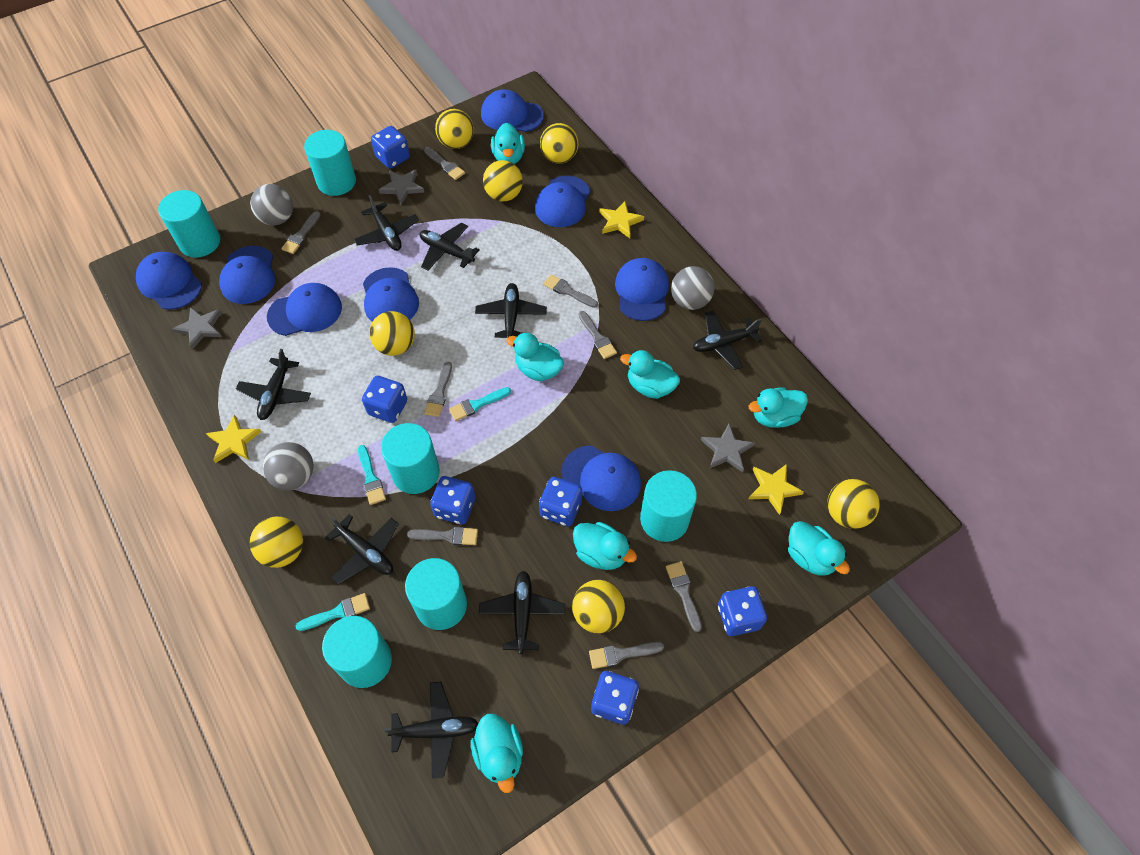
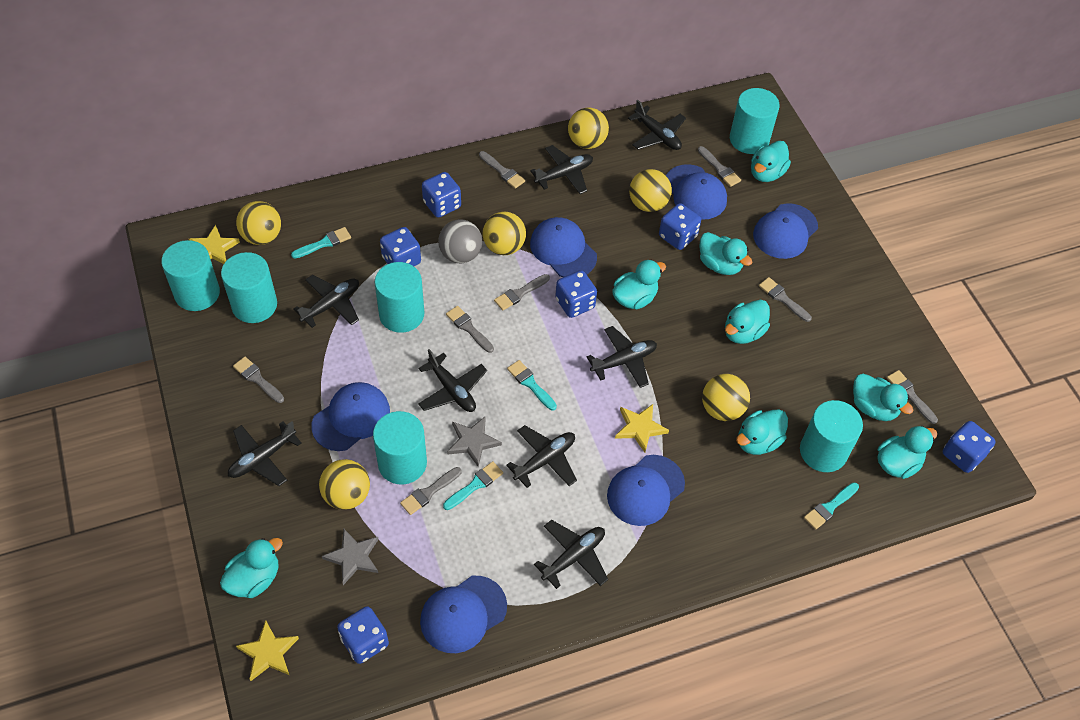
blue cap: [136,252,202,310] [219,246,275,304] [267,283,342,336] [363,267,419,322] [481,89,544,132] [535,176,591,227] [561,446,641,511] [615,258,669,321] = 8 -> [311,382,390,451] [420,576,507,653] [530,217,597,277] [607,455,685,526] [666,164,727,220] [753,203,818,259] = 6
grey ball: [250,184,293,226] [263,442,314,491] [671,266,715,310] = 3 -> [438,219,482,263] = 1
grey star: [172,307,222,349] [379,170,424,205] [701,424,755,472] = 3 -> [322,529,379,585] [447,417,502,467] = 2
turquoise brush: [296,593,370,631] [358,445,386,505] [449,387,511,421] = 3 -> [291,227,351,259] [443,461,503,510] [507,360,557,410] [804,482,859,530] = 4
turquoise duck: [471,714,523,793] [491,123,525,164] [506,333,564,381] [573,522,637,570] [620,350,680,399] [749,387,808,428] [788,521,850,576] = 7 -> [220,538,283,598] [612,259,666,309] [699,232,752,275] [725,300,770,344] [736,409,788,455] [751,141,791,182] [853,374,913,421] [877,426,937,479] = 8
yellow ball: [250,516,303,568] [369,311,415,356] [435,109,474,149] [483,160,523,201] [540,123,579,164] [572,580,625,633] [827,479,880,529] = 7 -> [236,201,281,245] [319,459,370,510] [483,212,526,255] [568,107,609,149] [629,169,672,212] [702,374,750,421] = 6

